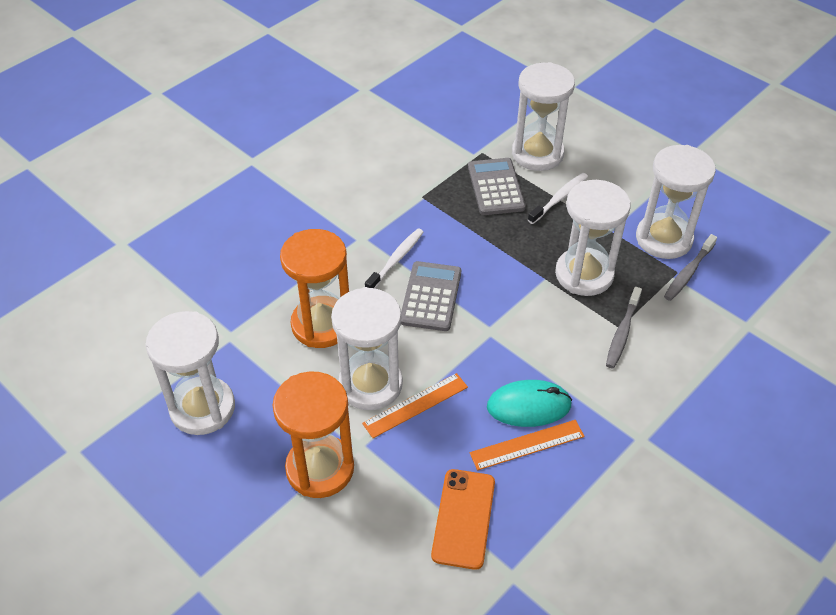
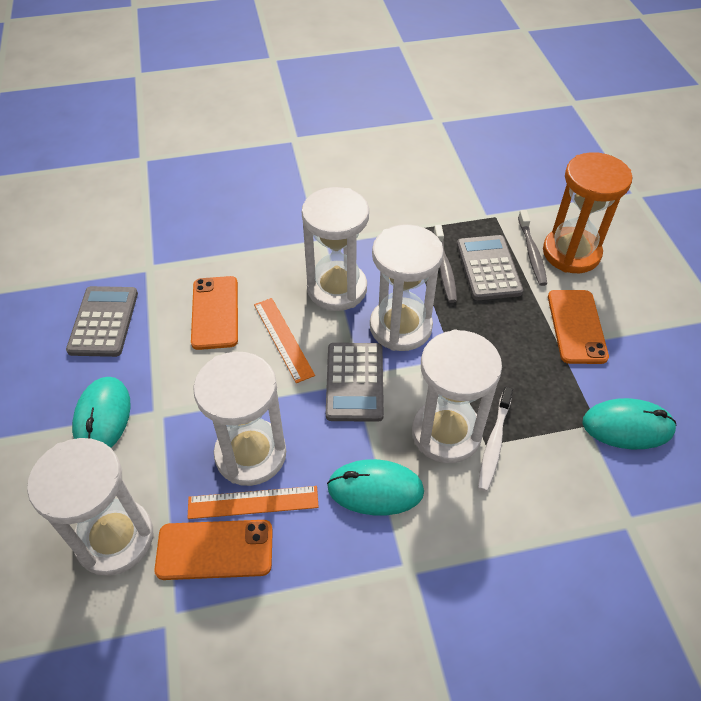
grey calculator: [401,261,461,331] [468,158,526,215] = 2 -> [66,286,138,357] [326,343,384,422] [457,235,523,300] = 3
orange hourglass: [273,371,354,498] [280,229,349,348] = 2 -> [543,152,632,273] = 1
orange phone: [431,469,495,570] = 1 -> [154,520,273,580] [191,276,238,350] [548,290,609,364] = 3
turquoise mouse: [487,380,572,427] = 1 -> [72,377,131,447] [327,459,424,515] [582,398,677,450] = 3
white toothbrush: [365,229,424,288] [528,173,588,224] = 2 -> [478,387,513,492] = 1

